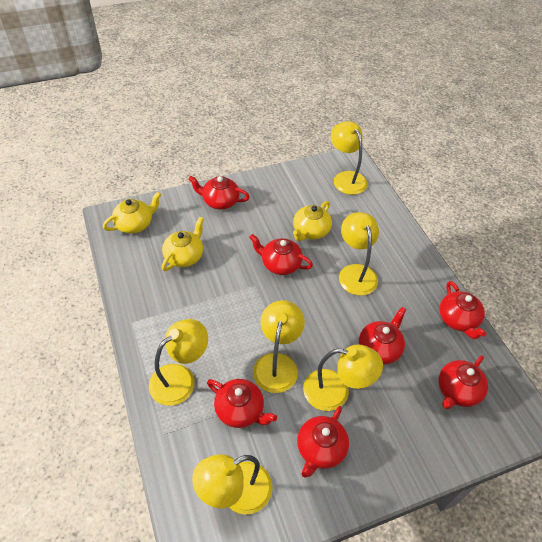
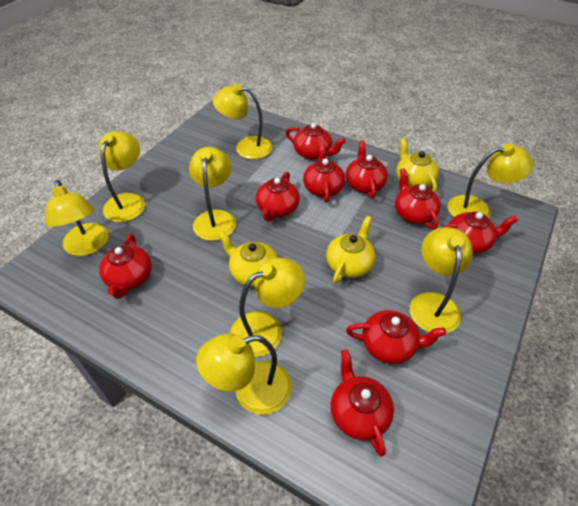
red teapot: [188,176,250,209] [207,379,277,428] [249,234,313,275] [297,406,349,478] [359,307,406,365] [438,355,488,409] [439,281,487,339] = 7 -> [99,234,152,299] [256,172,300,221] [285,123,346,160] [303,144,345,203] [331,350,394,456] [346,140,388,198] [346,310,446,364] [395,168,441,230] [443,212,518,254] = 9
yellow lamp: [149,319,208,406] [192,454,273,515] [253,300,305,393] [303,345,383,411] [331,121,368,195] [339,212,379,296] = 6 -> [45,180,109,256] [99,131,145,222] [189,147,236,241] [196,333,292,415] [213,84,273,159] [230,258,305,357] [410,227,473,334] [448,144,533,218] = 8

